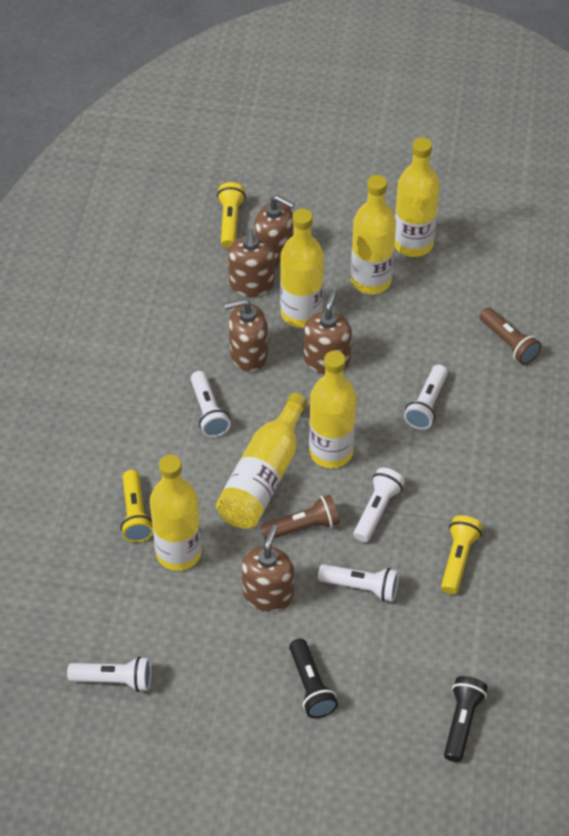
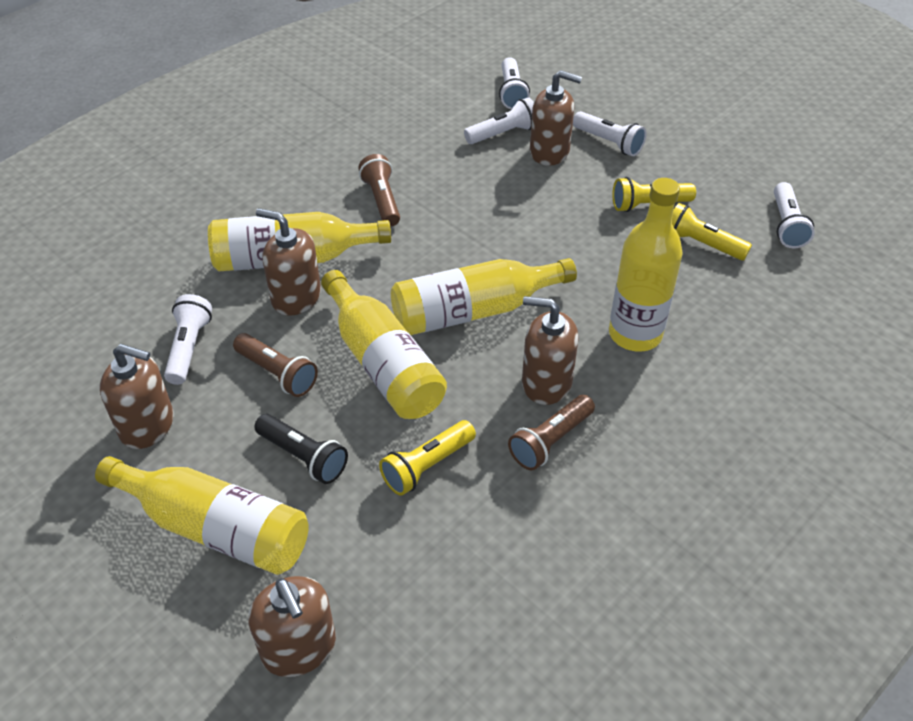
black flashlight: [289,638,338,718] [444,676,488,762] = 2 -> [254,414,348,484] = 1
brown flashlight: [260,495,340,540] [480,307,542,365] = 2 -> [233,333,318,397] [358,154,400,226] [508,395,595,470] = 3
yellow bottle: [150,455,202,571] [216,393,308,529] [280,209,324,328] [309,351,356,468] [351,175,396,294] [395,137,440,257] = 6 -> [95,456,309,575] [208,212,391,271] [321,270,447,419] [391,258,577,335] [609,178,683,352] = 5

